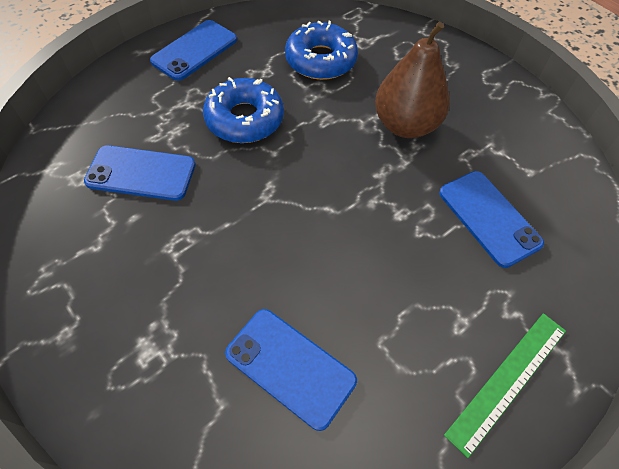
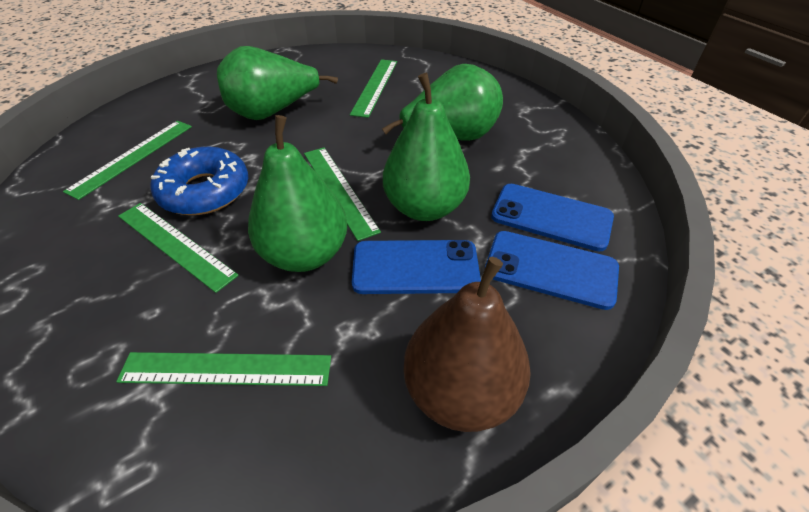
blue donut: [203,77,284,143] [285,21,358,80] = 2 -> [150,147,248,215] = 1
blue phone: [84,145,196,201] [150,20,237,81] [225,309,357,431] [439,171,544,268] = 4 -> [352,240,481,294] [485,231,619,310] [491,184,614,252] = 3
green pear: none = 0 -> [217,46,338,120] [248,115,347,272] [382,64,503,141] [383,73,470,221] = 4
green ruler: [444,313,566,458] = 1 -> [63,121,192,200] [116,352,331,386] [118,203,239,293] [304,148,381,241] [350,59,397,118] = 5

